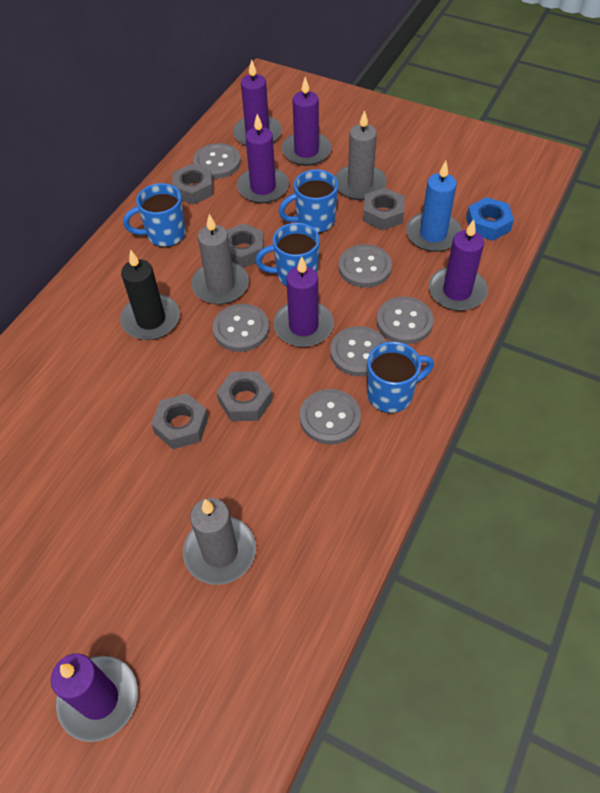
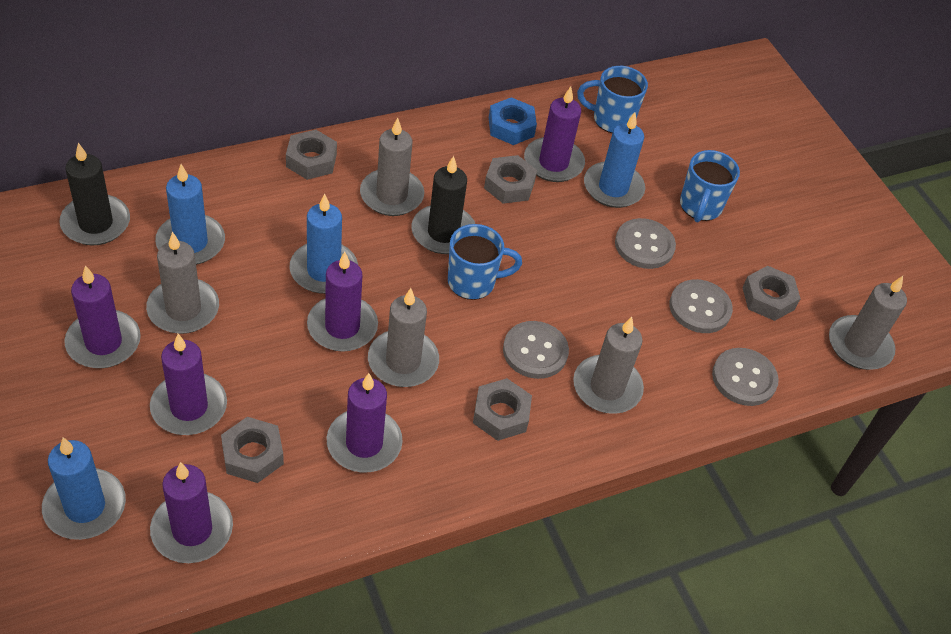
black candle: [120,249,180,340] = 1 -> [59,143,130,245] [411,156,475,254] = 2
blue candle: [406,161,462,252] = 1 -> [42,437,126,540] [155,164,225,265] [290,194,358,294] [584,113,645,208] = 4
blue mug: [123,183,186,247] [255,223,320,287] [279,169,338,233] [367,342,434,413] = 4 -> [448,224,522,300] [577,66,648,133] [680,150,740,223] = 3
grey button: [193,143,241,179] [213,304,269,352] [300,389,361,445] [330,326,386,376] [339,244,392,288] [377,297,433,344] = 6 -> [503,321,569,379] [615,218,676,269] [669,279,733,333] [712,348,779,406] = 4
grey candle: [183,498,256,585] [191,214,249,305] [335,110,387,200] = 3 -> [146,232,219,334] [360,118,424,216] [368,288,439,387] [573,317,644,414] [829,276,907,370] = 5

